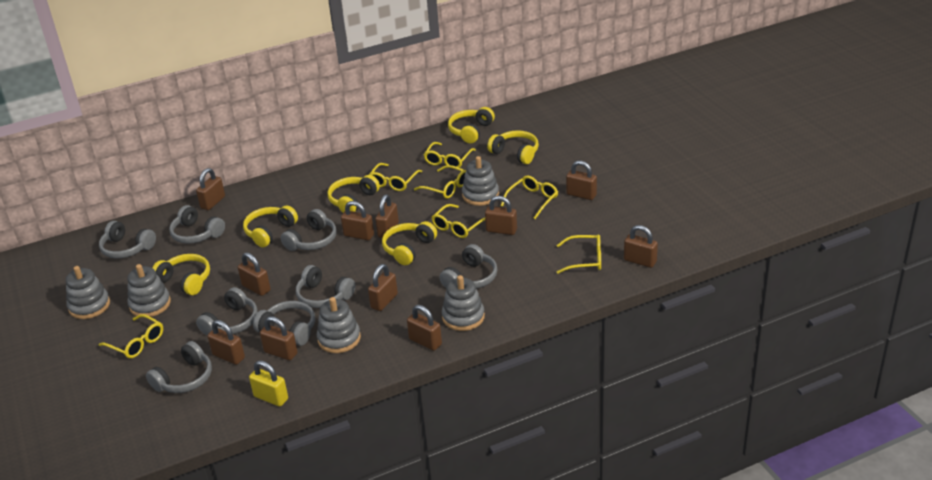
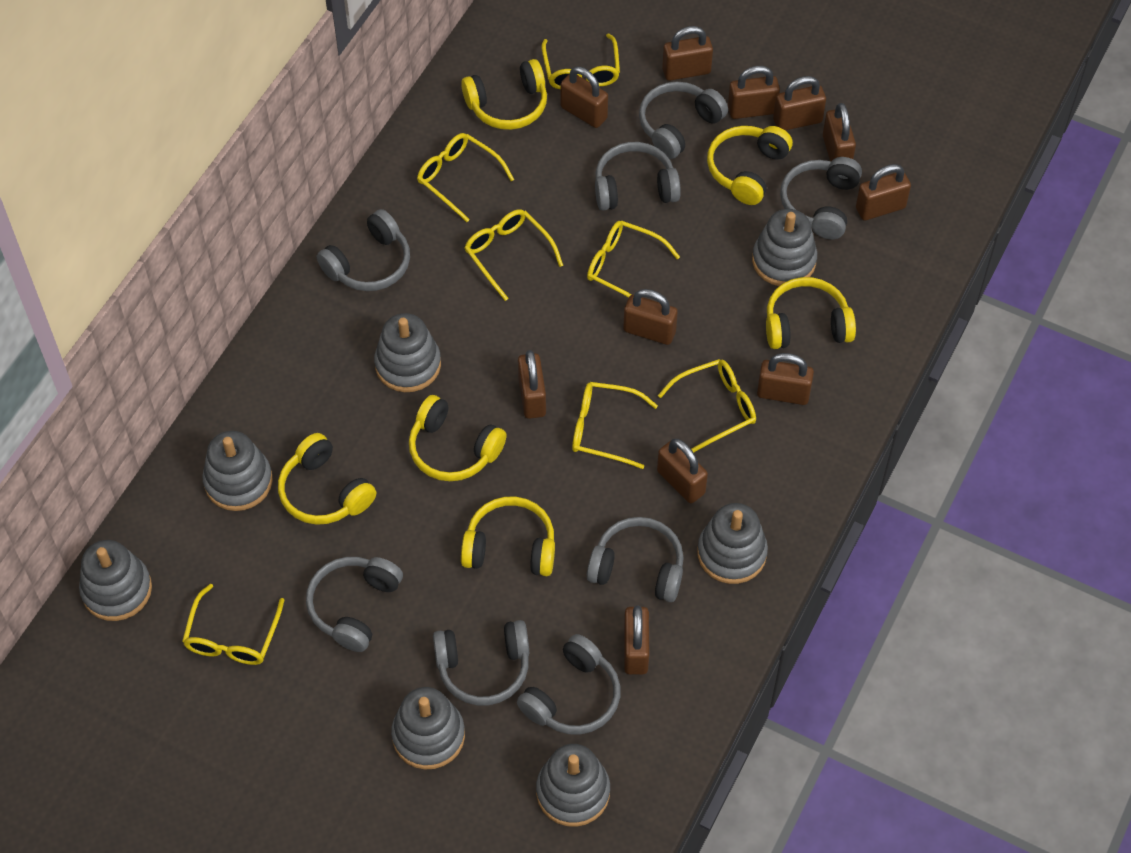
grey stacking toy: [66,266,110,319] [127,264,171,318] [317,297,361,353] [442,275,485,331] [462,156,499,206] = 5 -> [79,540,152,621] [202,431,273,511] [374,313,441,392] [391,687,465,769] [536,744,610,827] [697,503,768,584] [752,209,817,286] = 7
yellow padlock: [249,360,288,407] = 1 -> none = 0

